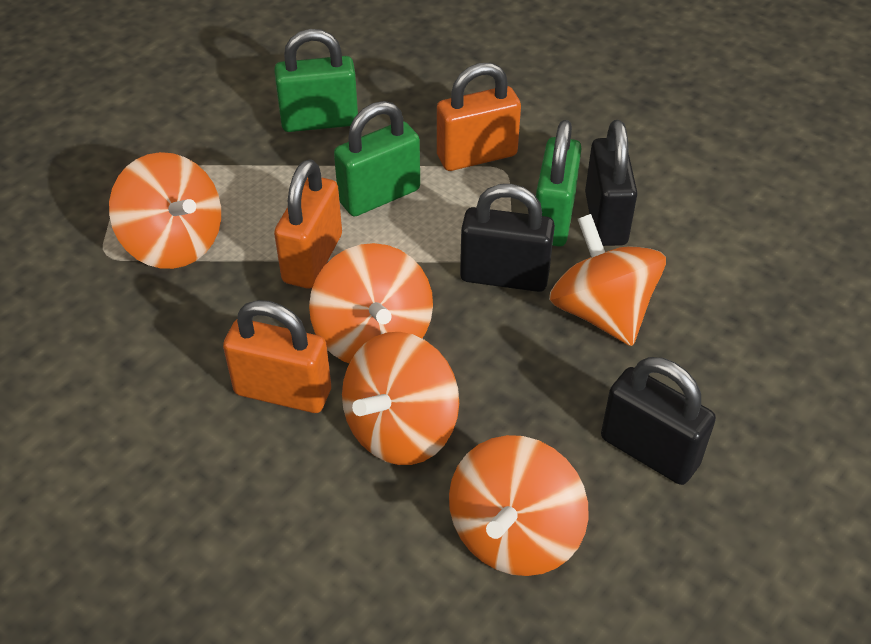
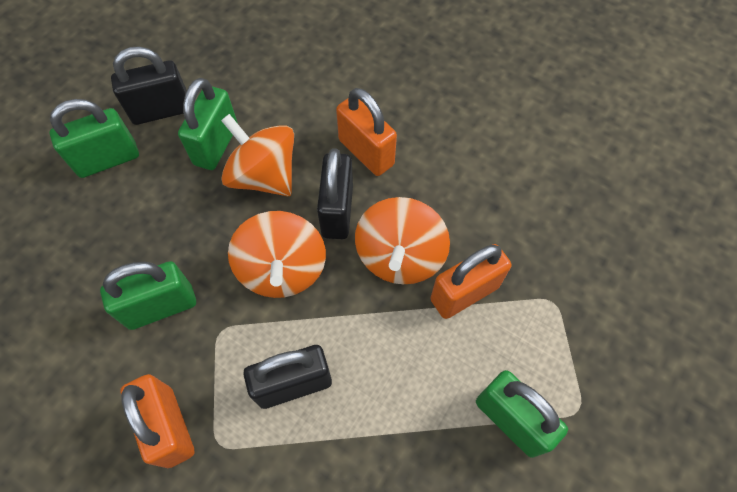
green padlock: [274,29,358,132] [334,101,420,216] [536,120,582,247] = 3 -> [49,99,139,178] [100,261,196,330] [178,78,238,170] [476,370,568,458] = 4
orange spinning top: [109,152,221,269] [309,243,433,363] [342,332,459,465] [449,435,589,576] [549,214,666,346] = 5 -> [221,114,294,196] [228,211,326,298] [355,197,450,284] = 3

